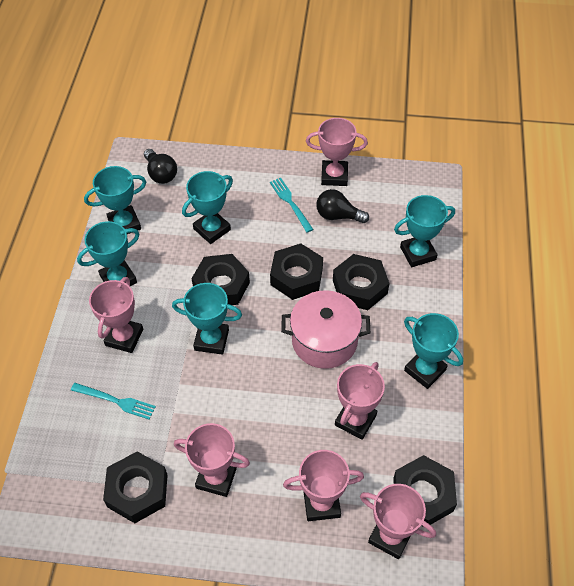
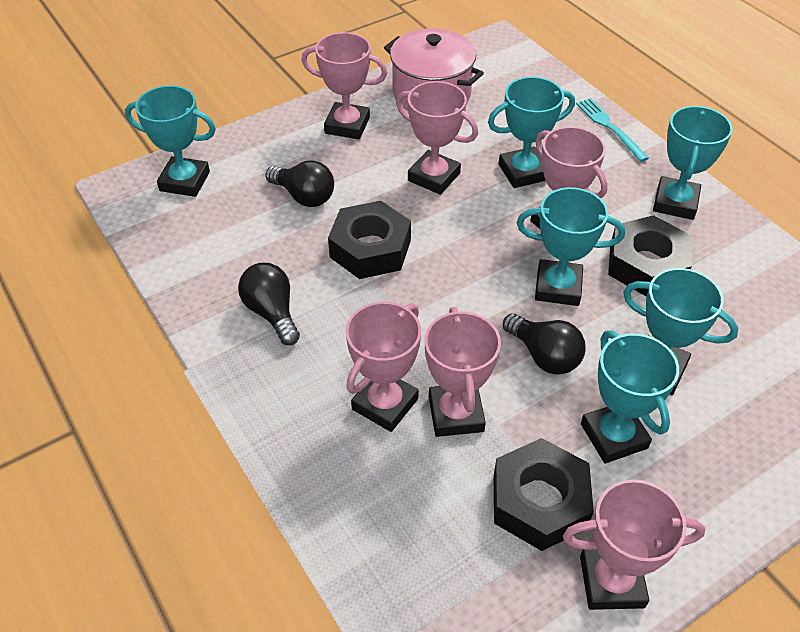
black light bulb: [144,149,177,184] [316,189,369,223] = 2 -> [238,263,300,345] [265,160,334,207] [503,313,585,375] = 3
black nut: [103,451,167,523] [192,254,250,305] [270,244,323,300] [333,254,389,310] [393,455,457,527] = 5 -> [328,201,411,279] [494,438,594,551] [608,215,692,296] = 3
turquoise fork: [71,383,156,420] [270,178,314,233] = 2 -> [576,98,649,162] = 1

